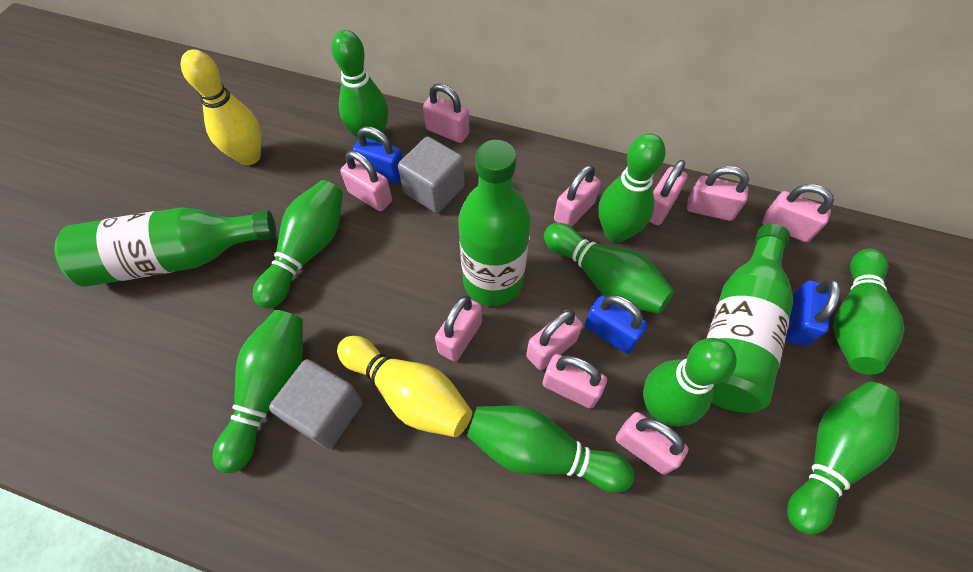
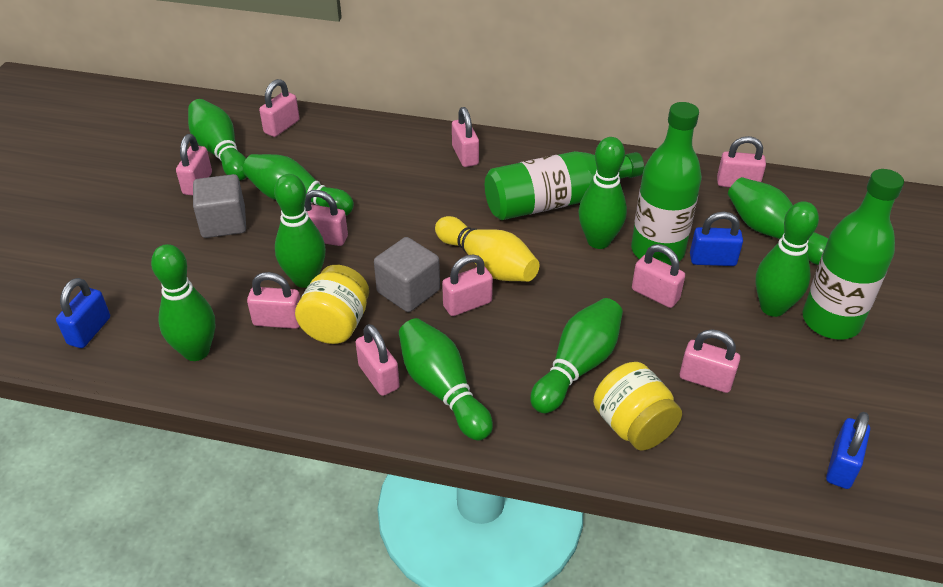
yellow bowling pin: [181,49,261,165] [337,336,472,437] = 2 -> [435,216,540,282] = 1
yellow jar: none = 0 -> [295,265,369,344] [593,362,682,451] = 2

